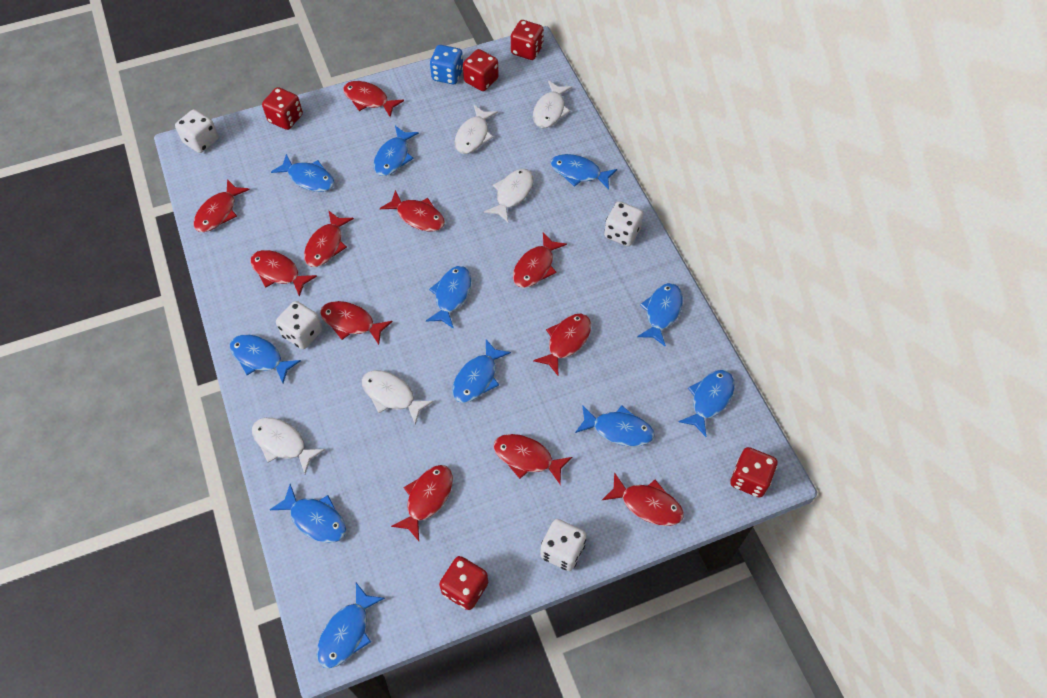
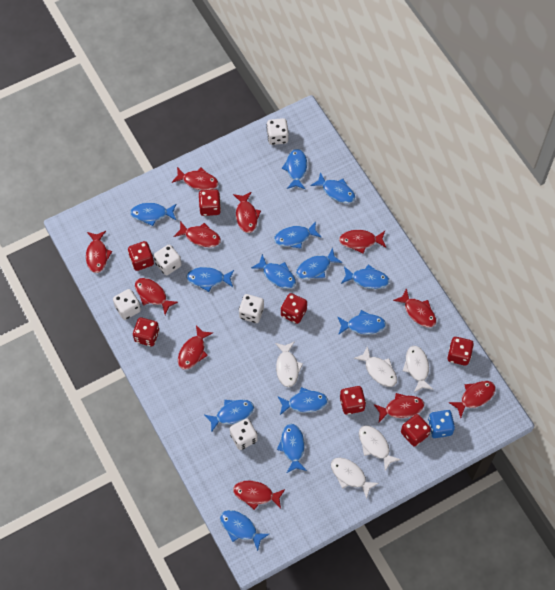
blue fish: [230,335,301,383] [270,484,346,543] [271,154,335,192] [317,583,385,669] [373,126,419,176] [426,266,471,329] [452,339,511,403] [551,154,617,190] [575,405,655,446] [637,283,683,347] [678,370,735,437] = 11 -> [130,203,177,226] [186,267,234,292] [204,400,254,433] [220,510,269,551] [251,254,296,289] [274,221,322,249] [277,387,328,415] [277,424,307,473] [282,149,307,189] [296,248,342,279] [310,172,355,203] [337,310,386,335] [341,264,390,289] = 13
red dice: [262,87,303,130] [439,556,488,610] [463,49,499,91] [511,20,544,60] [730,447,777,498] = 5 -> [128,241,154,271] [133,317,159,347] [199,189,221,216] [281,293,307,324] [340,386,366,415] [401,414,431,447] [448,337,474,366] = 7
white dice: [175,109,219,153] [276,301,323,349] [540,519,587,571] [604,201,644,246] = 4 -> [113,289,141,320] [154,245,182,275] [230,419,258,450] [239,294,264,323] [267,118,289,145] = 5

